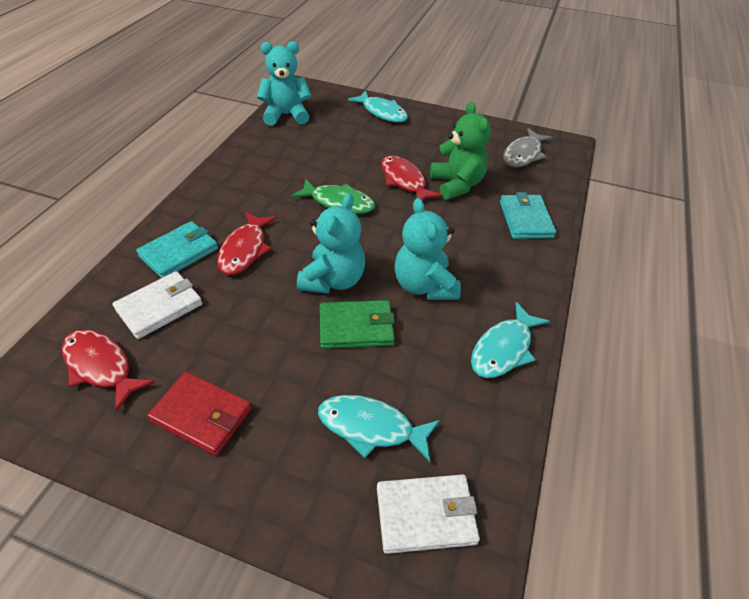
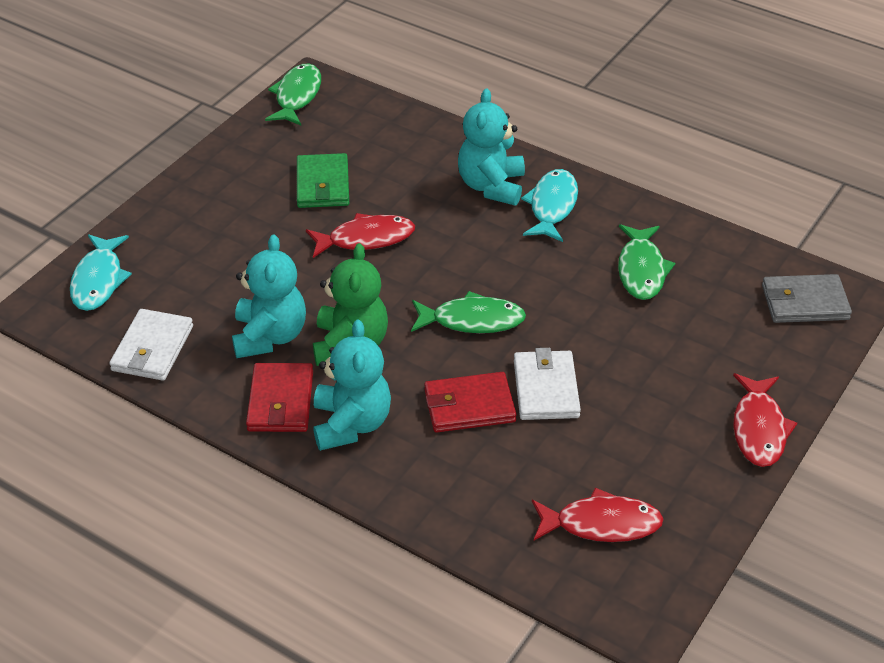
green fish: [291,179,376,214] = 1 -> [265,64,321,125] [411,291,526,333] [618,224,675,300] = 3
grey fish: [503,128,553,167] = 1 -> none = 0
grey wallet: none = 0 -> [762,274,852,323] = 1
red wallet: [147,372,252,456] = 1 -> [246,363,313,432] [424,372,516,433] = 2
turquoise fish: [318,395,440,462] [348,91,408,122] [471,302,550,378] = 3 -> [70,234,132,311] [521,169,578,242] = 2
turquoise wallet: [136,221,218,278] [500,192,556,239] = 2 -> none = 0

